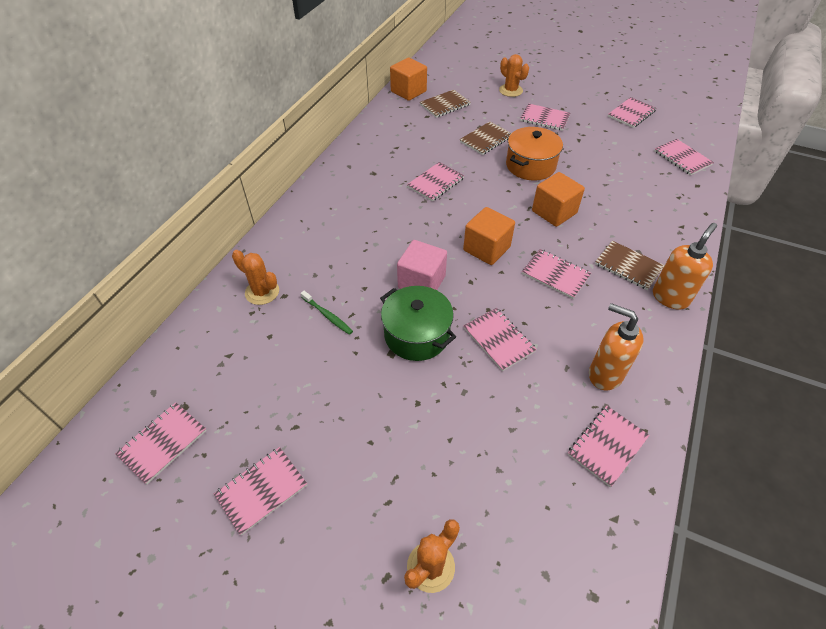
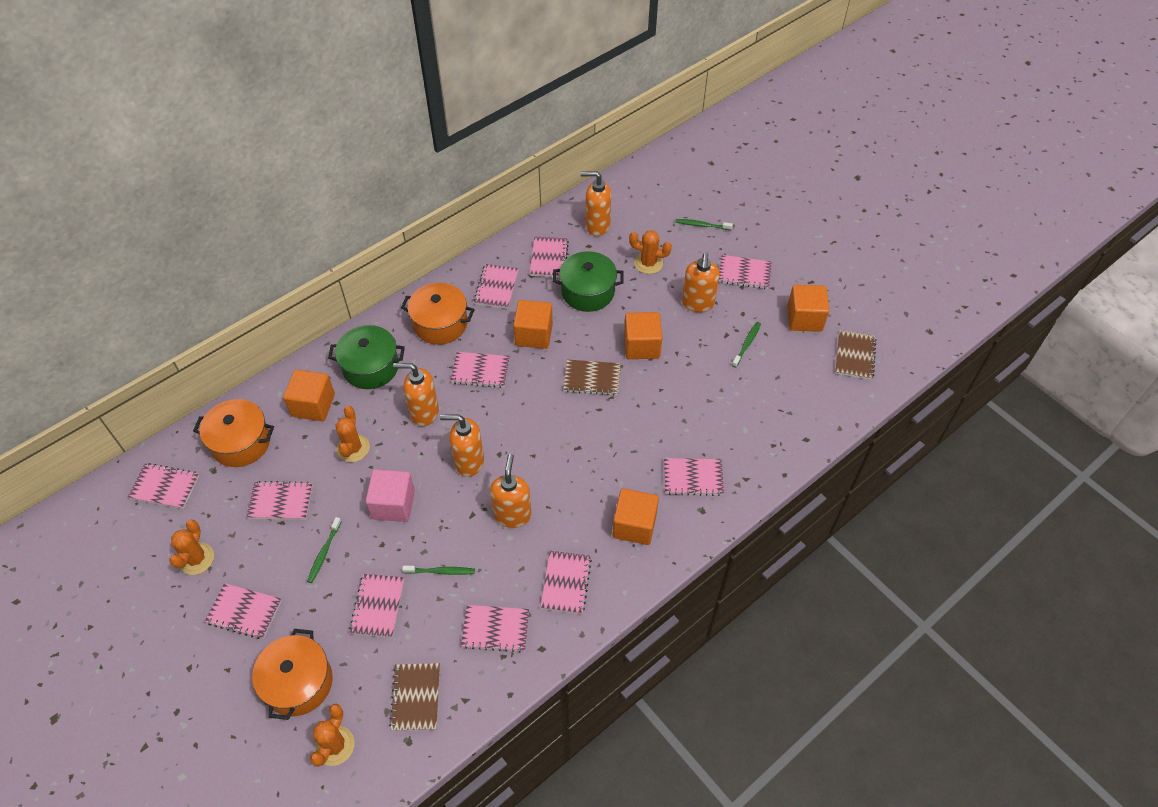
green pot: [380,286,456,361] = 1 -> [328,325,405,389] [553,251,624,312] = 2
green toothbrush: [301,291,353,335] = 1 -> [307,517,342,583] [402,566,475,575] [675,219,733,230] [732,322,761,368] = 4
orange cactus: [232,250,279,305] [404,519,460,593] [499,54,529,97] = 3 -> [170,520,214,575] [310,704,355,767] [335,406,370,462] [629,230,672,274] = 4
orange cube: [390,58,427,101] [463,207,515,265] [532,172,585,227] = 3 -> [283,369,335,421] [513,300,553,349] [612,488,659,545] [624,312,662,359] [787,285,829,332] = 5
orange pot: [506,127,563,180] = 1 -> [193,399,274,467] [252,629,333,720] [401,283,475,345] = 3
orange soap dispenser: [589,303,644,390] [653,223,717,310] = 2 -> [393,363,439,426] [440,414,484,477] [490,454,531,528] [581,171,611,236] [682,253,720,312] = 5
pink notebook: [115,402,207,484] [214,447,307,535] [407,162,464,202] [464,308,537,371] [520,103,570,131] [522,249,591,299] [568,406,650,487] [608,97,656,128] [654,139,714,175] = 9 -> [128,463,199,509] [205,583,282,639] [246,481,313,520] [349,574,404,638] [451,352,510,388] [461,605,529,652] [474,264,519,309] [530,237,569,277] [540,551,592,614] [664,458,724,496] [719,255,772,289] = 11

